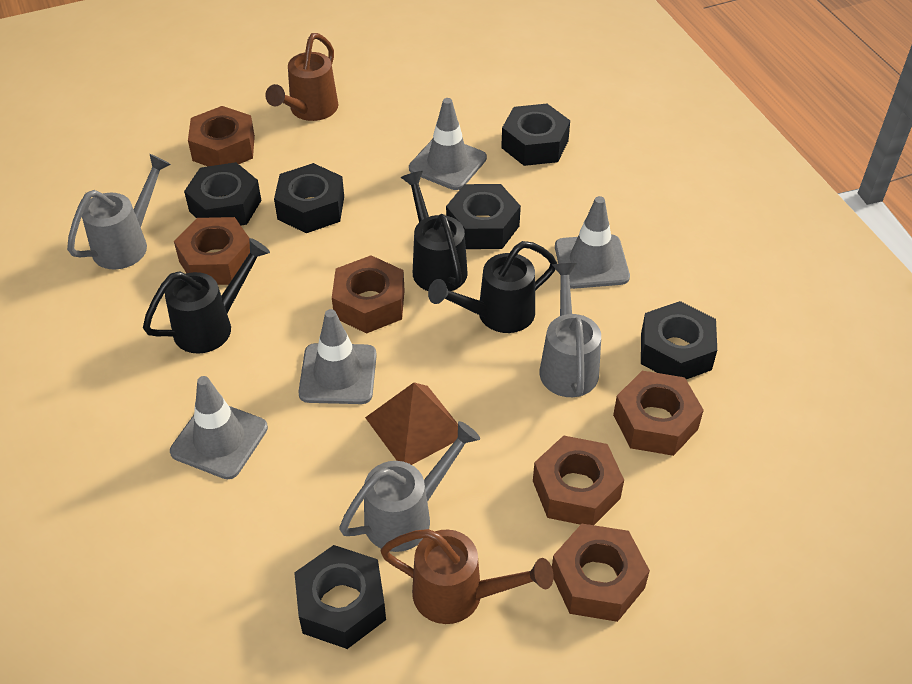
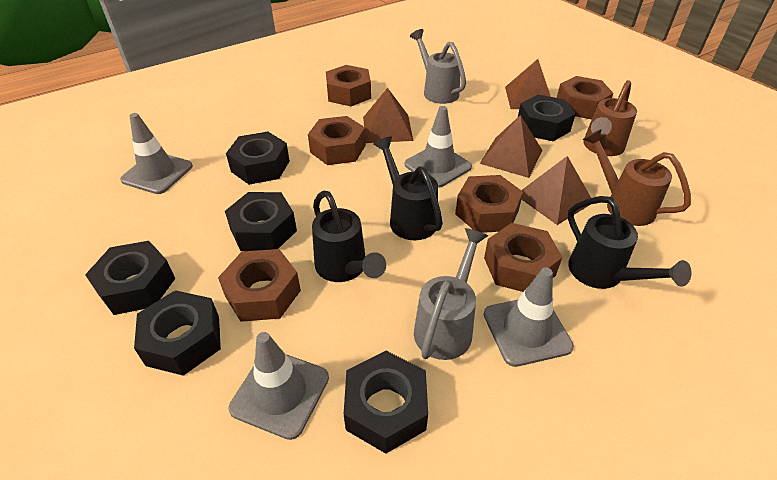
brown pyramid: [365,383,458,465] = 1 -> [363,88,413,143] [480,115,543,178] [505,59,551,109] [521,156,591,225] = 4
grey watering can: [67,154,171,269] [339,421,480,552] [540,263,601,397] = 3 -> [410,29,466,104] [414,228,488,360] = 2

